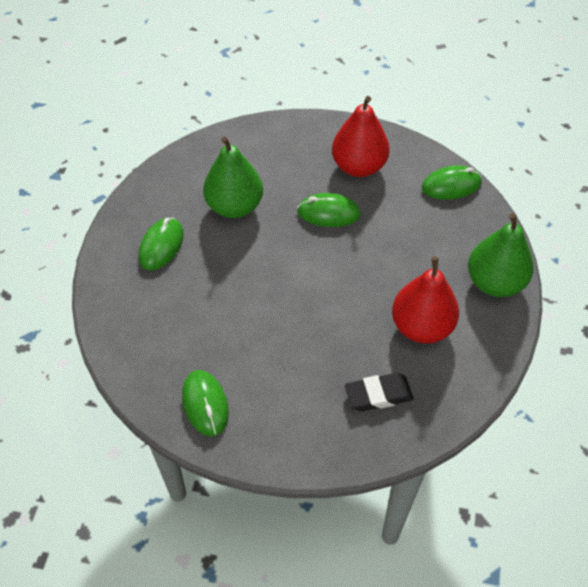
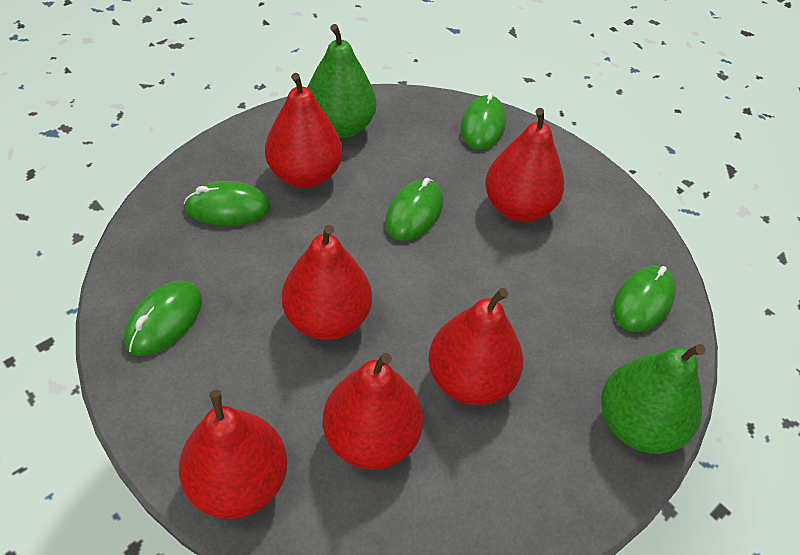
black eraser: [345,373,414,411] = 1 -> none = 0
green mouse: [138,218,184,270] [182,370,229,436] [297,193,361,227] [421,166,482,200] = 4 -> [124,281,202,356] [184,181,271,226] [385,178,443,241] [461,92,506,150] [613,265,676,332] = 5
red pear: [332,96,390,177] [392,257,459,343] = 2 -> [179,390,287,519] [265,73,343,188] [282,225,372,340] [323,353,423,470] [429,288,523,405] [485,108,564,222] = 6

